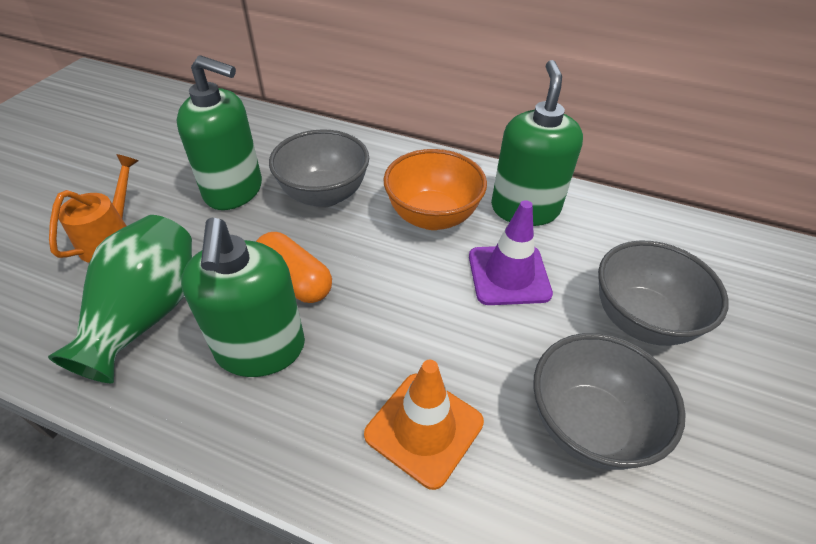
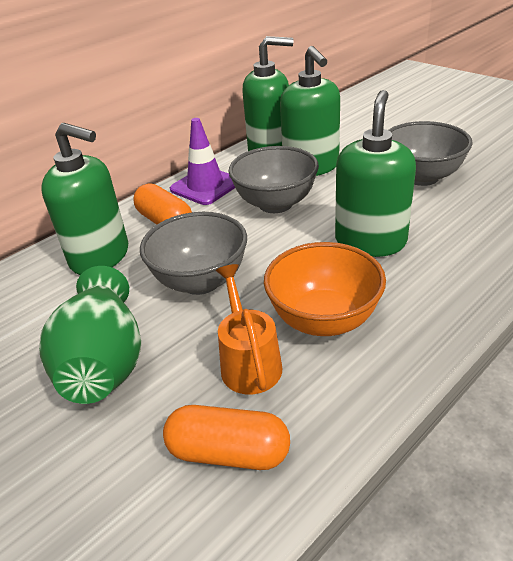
green soap dispenser: [176,55,262,210] [181,218,305,377] [491,60,583,226] = 3 -> [41,123,128,275] [242,36,293,151] [280,46,340,176] [335,90,416,257] = 4
orange capsule: [256,232,332,303] = 1 -> [133,183,192,225] [163,405,290,470] = 2
orange traffic cone: [364,360,484,490] = 1 -> none = 0

